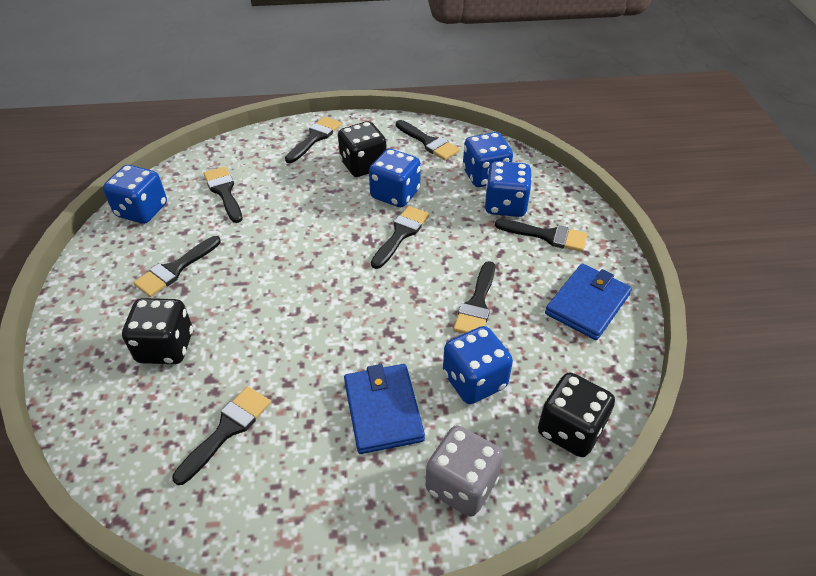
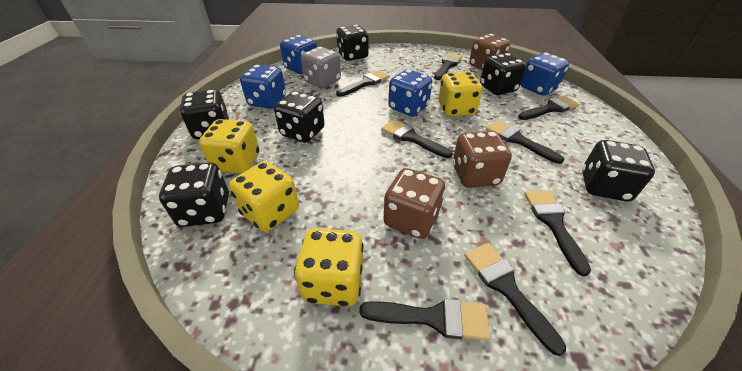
black dice: [122,298,193,364] [338,121,387,177] [538,372,615,457] = 3 -> [159,162,229,227] [180,89,229,139] [274,91,325,143] [336,25,368,61] [480,53,526,95] [582,140,655,201] = 6
blue dice: [103,165,167,224] [369,149,421,207] [443,326,513,404] [463,132,513,187] [484,161,532,217] = 5 -> [240,65,286,109] [280,35,317,74] [388,69,432,116] [520,53,569,96] = 4
blue wallet: [344,364,425,454] [545,264,632,340] = 2 -> none = 0
brown dice: none = 0 -> [383,168,446,239] [452,131,512,188] [469,34,510,70] = 3
yellow dice: none = 0 -> [199,119,259,174] [229,161,299,232] [294,228,364,306] [438,72,482,116] = 4

